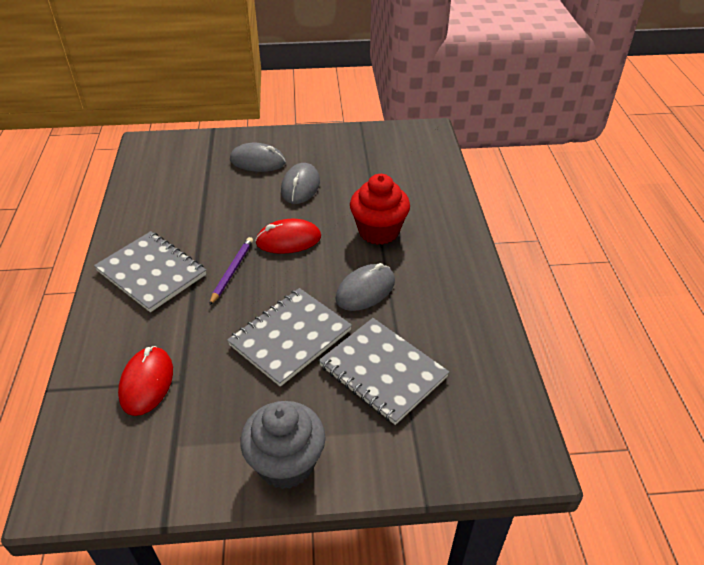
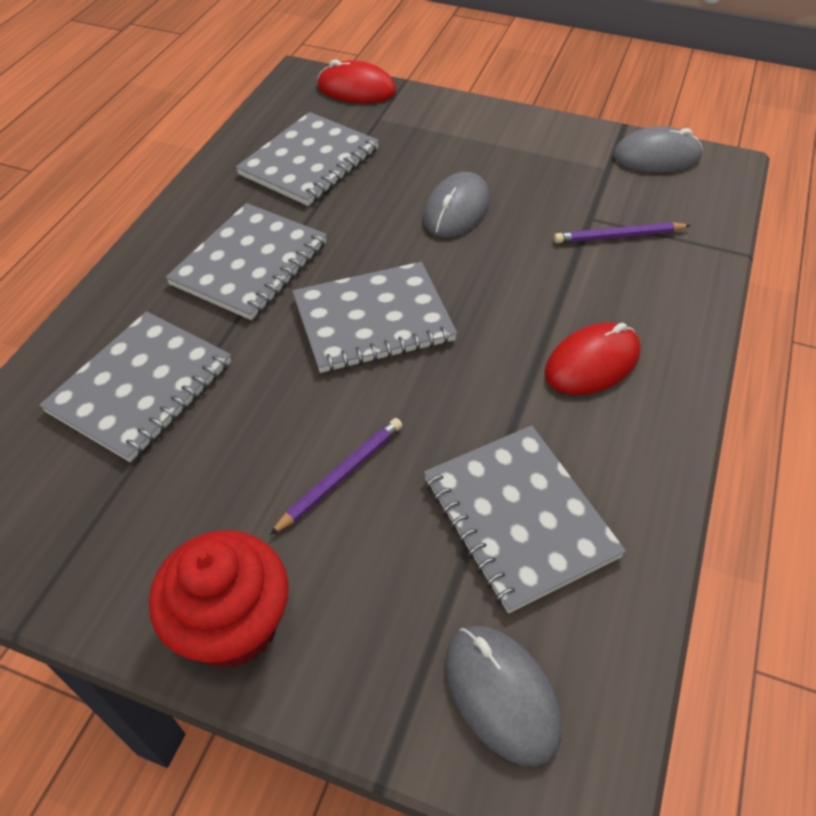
grey cupcake: [240,401,326,489] = 1 -> none = 0
grey notebook: [94,231,206,312] [227,288,352,387] [319,318,449,425] = 3 -> [39,311,231,462] [165,203,327,320] [236,112,379,206] [292,262,457,373] [424,425,626,613] = 5
purple pencil: [209,237,253,305] = 1 -> [270,418,402,535] [554,222,691,243] = 2

